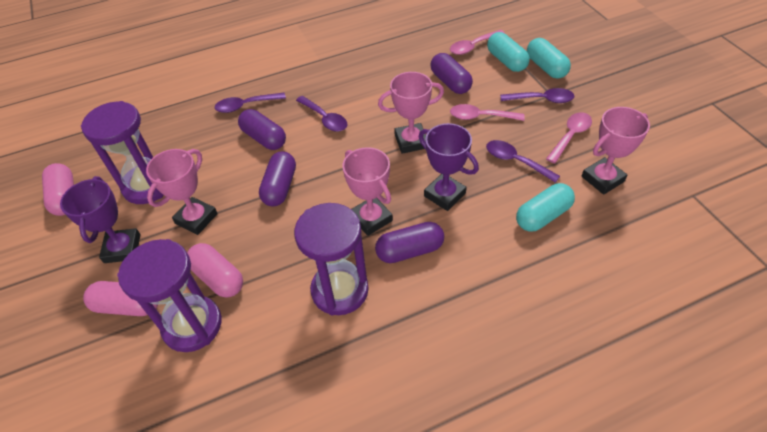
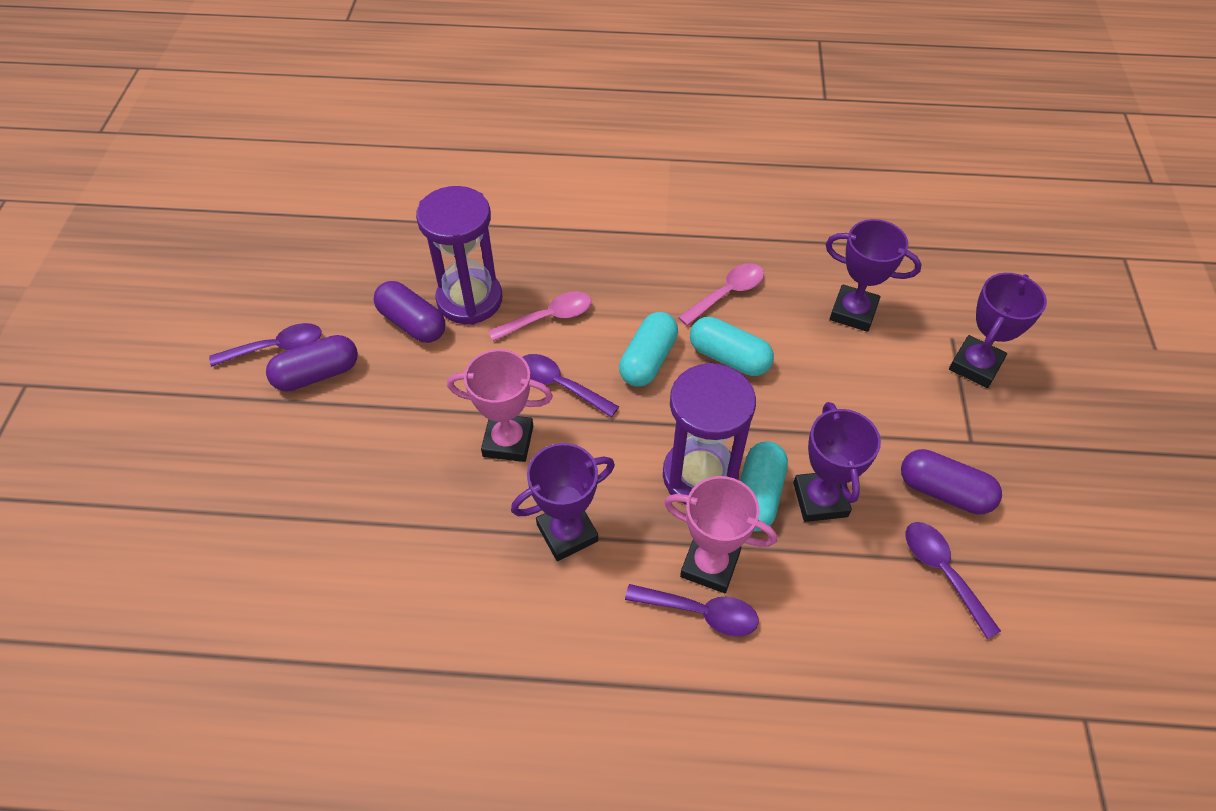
pink capsule: [42,163,74,216] [83,281,158,316] [187,243,243,298] = 3 -> none = 0
pink spoon: [450,30,504,55] [450,104,525,121] [546,112,592,164] = 3 -> [488,291,592,341] [678,263,764,326] = 2
pink trophy: [146,149,218,235] [342,147,393,236] [378,72,444,154] [582,107,650,195] = 4 -> [447,349,553,462] [664,476,777,593] = 2
purple capsule: [238,109,286,150] [259,152,296,206] [375,222,444,263] [430,53,473,94] = 4 -> [266,335,358,391] [374,281,445,343] [901,449,1002,514] = 3
purple hourglass: [81,101,164,204] [117,239,222,352] [294,203,369,315] = 3 -> [416,186,502,325] [663,362,756,505] = 2
purple trophy: [60,176,140,263] [419,123,479,211] = 2 -> [511,443,615,561] [793,402,881,522] [826,219,922,332] [949,273,1047,388] = 4

